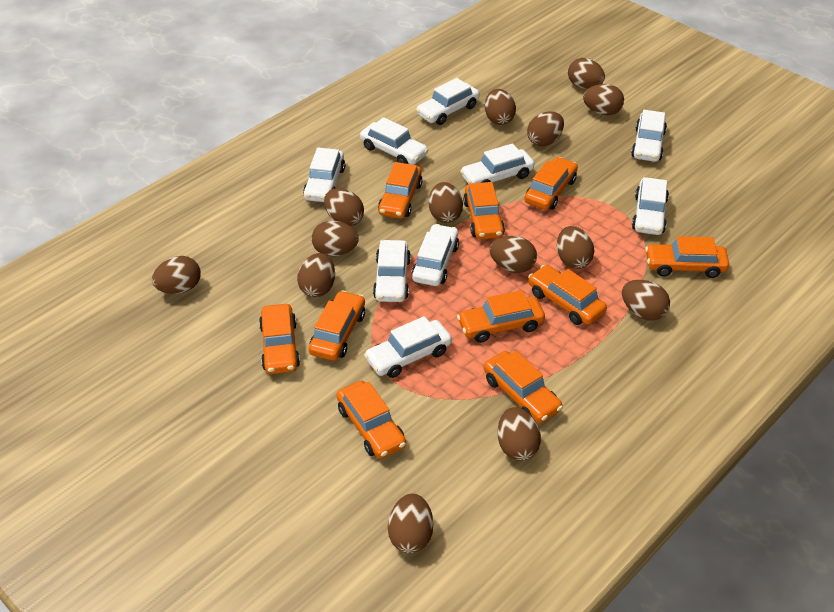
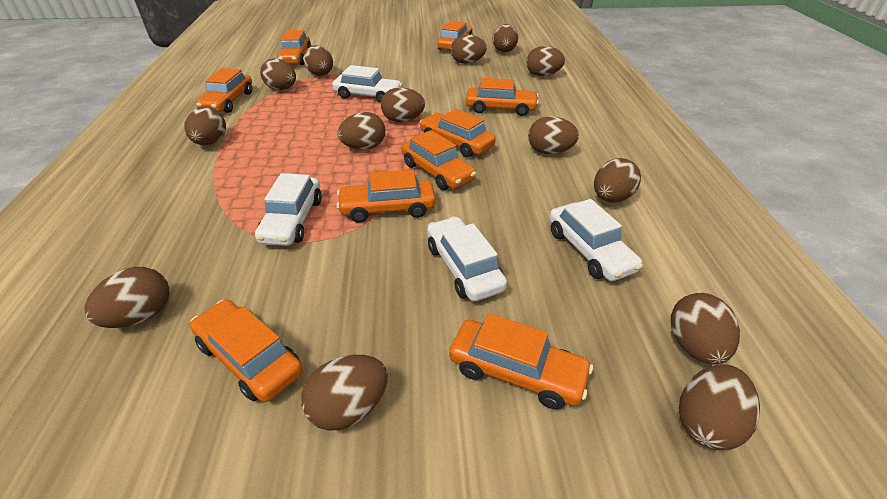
orange car: [259,304,300,374] [309,290,365,361] [336,381,406,459] [378,162,422,219] [457,290,545,343] [463,182,505,239] [484,351,563,423] [524,157,578,210] [528,265,607,325] [645,236,729,278] = 10 -> [190,300,303,402] [196,68,252,113] [277,30,312,65] [336,169,436,223] [402,130,476,190] [420,109,496,158] [437,20,473,50] [449,313,593,409] [466,78,539,116] = 9
white car: [303,148,345,202] [360,117,428,165] [364,316,452,378] [373,240,411,302] [412,224,459,286] [416,78,480,125] [460,143,534,184] [631,110,667,162] [632,177,669,235] = 9 -> [255,173,322,246] [332,65,403,103] [427,216,507,301] [549,199,643,281] = 4

